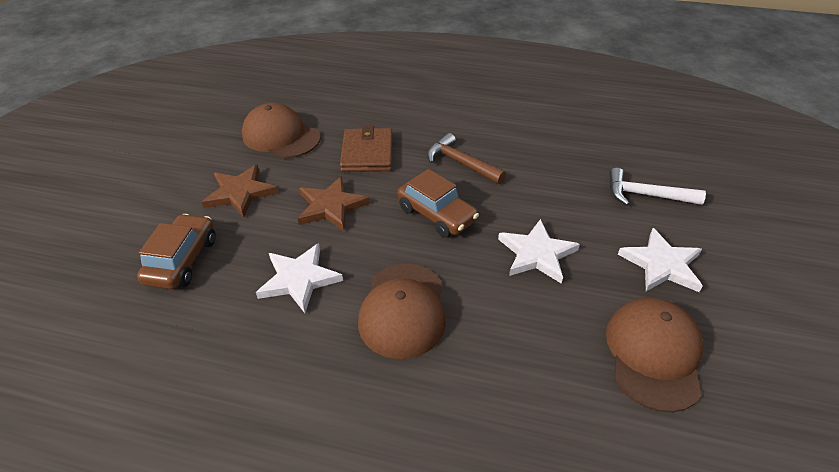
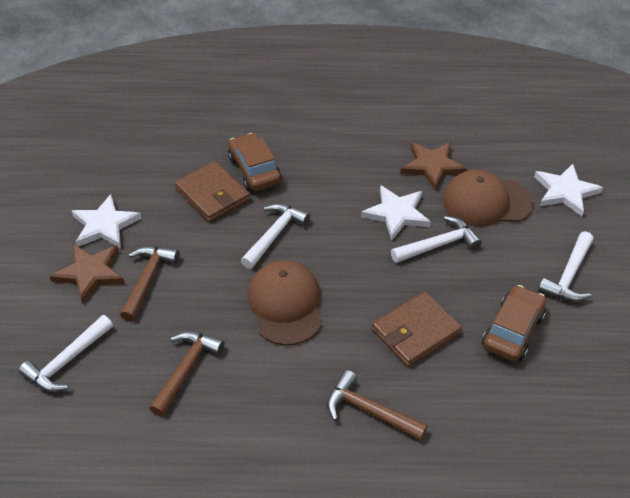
brown cap: [242,103,321,158] [358,263,446,359] [606,298,703,413] = 3 -> [248,260,322,345] [443,170,533,227] = 2
brown hammer: [427,133,506,184] = 1 -> [120,246,179,322] [149,331,225,417] [327,370,428,441] = 3
brown wallet: [340,126,393,172] = 1 -> [175,161,250,222] [372,292,462,367] = 2
white hammer: [609,168,706,205] = 1 -> [19,315,113,392] [241,203,310,269] [391,216,482,263] [538,231,593,302] = 4

